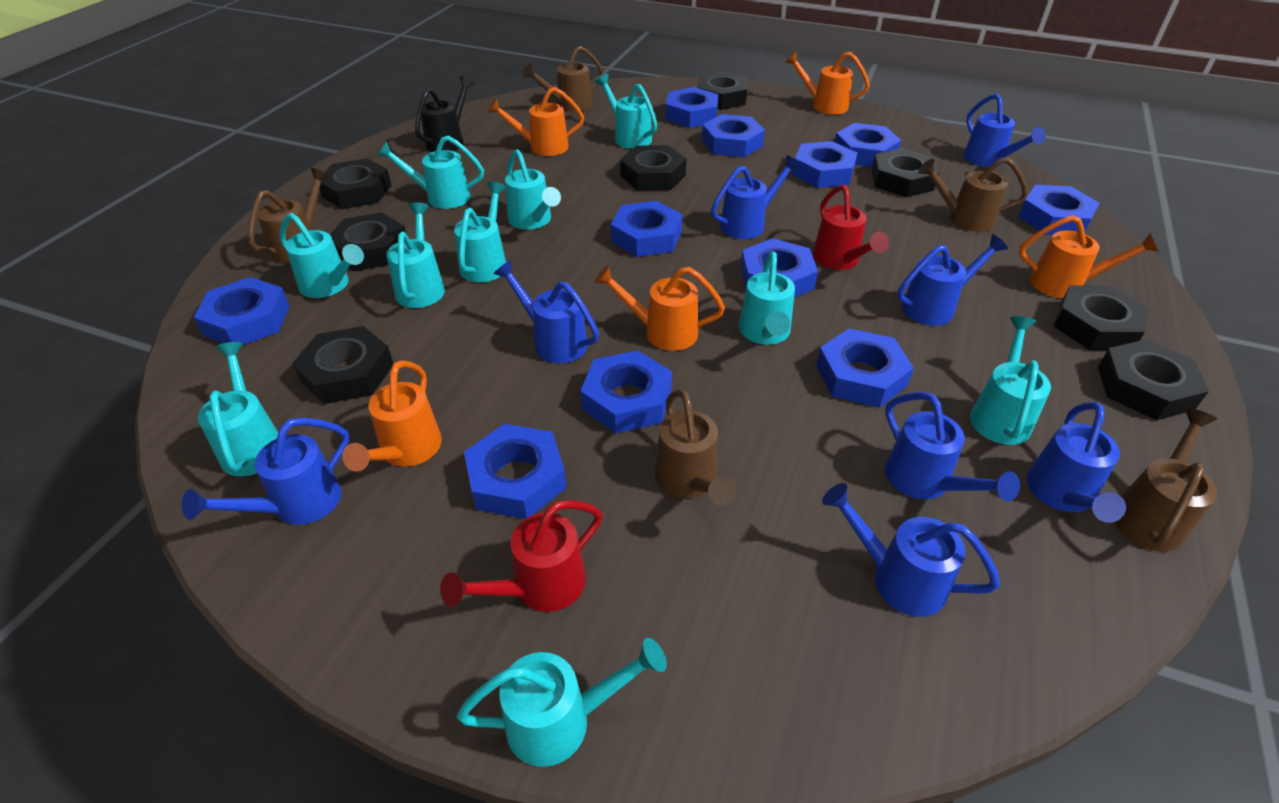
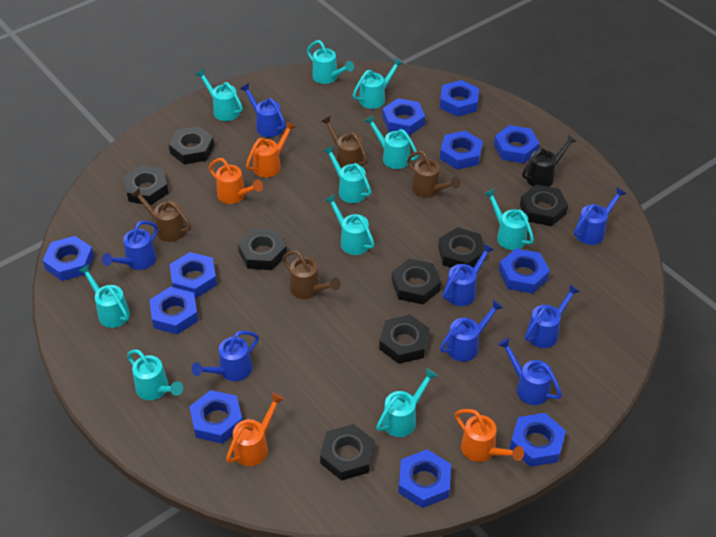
brown watering can: [248,168,330,264] [523,46,604,112] [655,389,737,506] [918,157,1028,232] [1114,408,1217,552] = 5 -> [131,187,191,242] [282,250,341,299] [321,116,368,168] [407,151,460,198] = 4
orange watering can: [342,360,442,471] [487,87,584,156] [594,265,725,351] [785,52,870,115] [1019,215,1159,298] = 5 -> [209,158,263,204] [226,393,284,466] [246,121,296,178] [455,409,524,462] = 4
red watering can: [440,500,603,612] [813,185,889,270] = 2 -> none = 0

